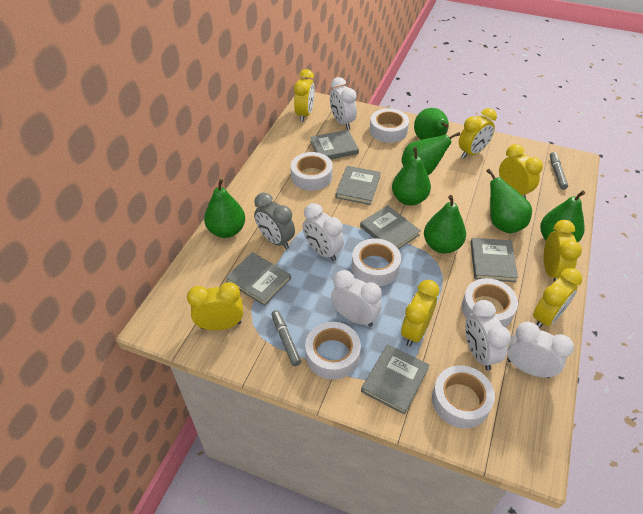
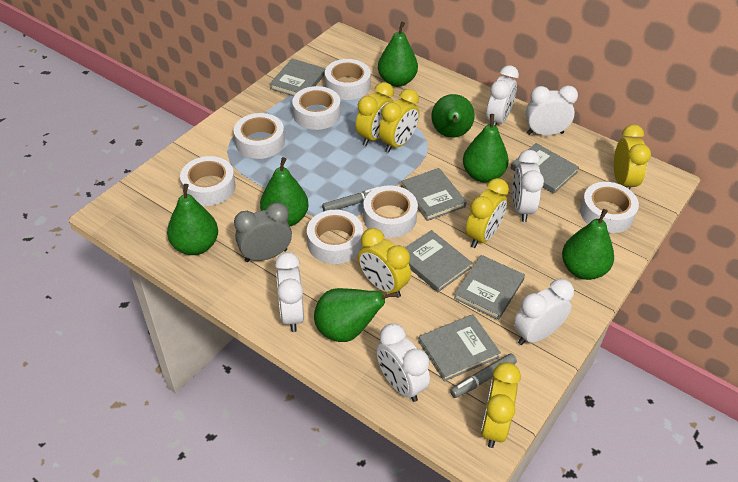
white clock: [303,203,344,261] [330,77,357,130] [331,270,382,327] [465,300,511,371] [507,322,574,378] = 5 -> [275,252,304,332] [376,324,430,402] [486,65,519,126] [512,150,544,222] [514,279,574,345] [526,85,578,136] = 6
white tape: [291,152,333,191] [305,322,361,379] [352,238,401,286] [370,108,409,143] [432,365,495,428] [462,278,518,327] = 6 -> [180,156,236,206] [234,113,285,159] [292,86,341,130] [307,210,363,264] [325,59,371,100] [363,185,418,238] [580,182,639,233] = 7
yellow clock: [187,282,243,330] [294,69,315,122] [401,280,439,347] [459,108,497,159] [499,144,543,199] [533,268,582,329] [544,220,582,281] = 7 -> [356,82,394,146] [358,228,411,298] [379,89,419,153] [466,178,509,248] [481,362,521,448] [614,125,651,190] = 6

